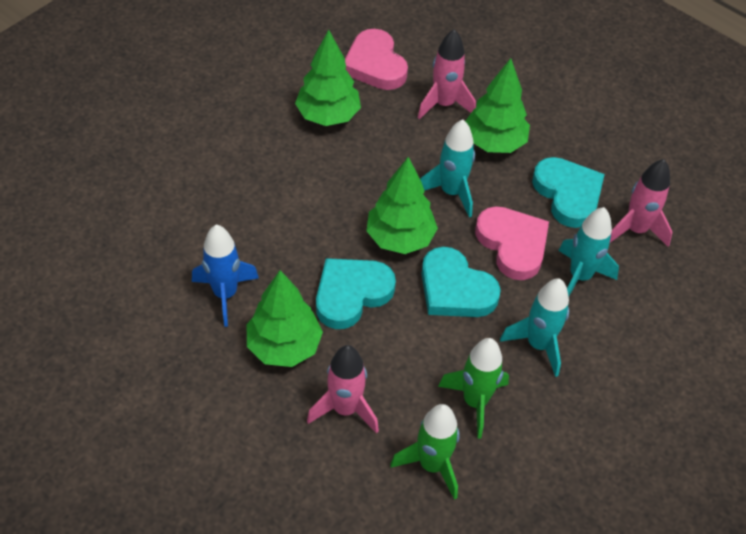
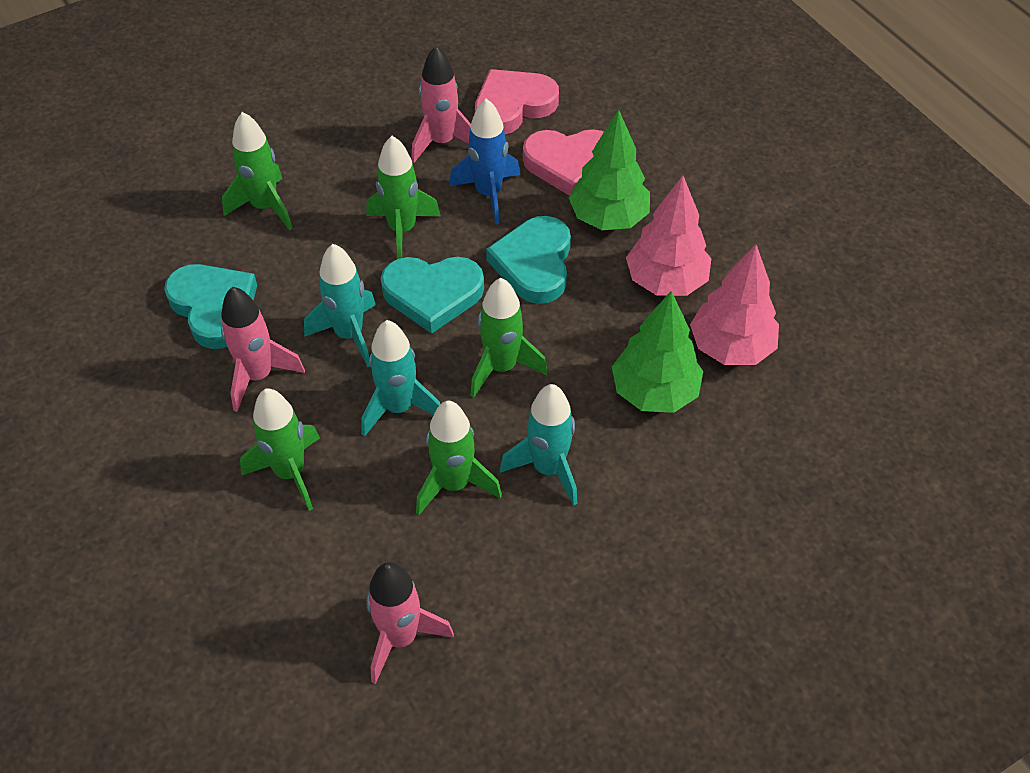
green rocket: [390,404,459,500] [438,338,509,439] = 2 -> [222,112,293,230] [240,389,320,511] [366,136,441,259] [416,401,502,515] [470,278,548,398] = 5
green tree: [247,270,323,367] [295,30,361,126] [366,157,438,254] [465,58,530,153] = 4 -> [569,109,650,230] [612,291,703,413] = 2
pink tree: none = 0 -> [626,175,711,296] [690,244,779,365] = 2

